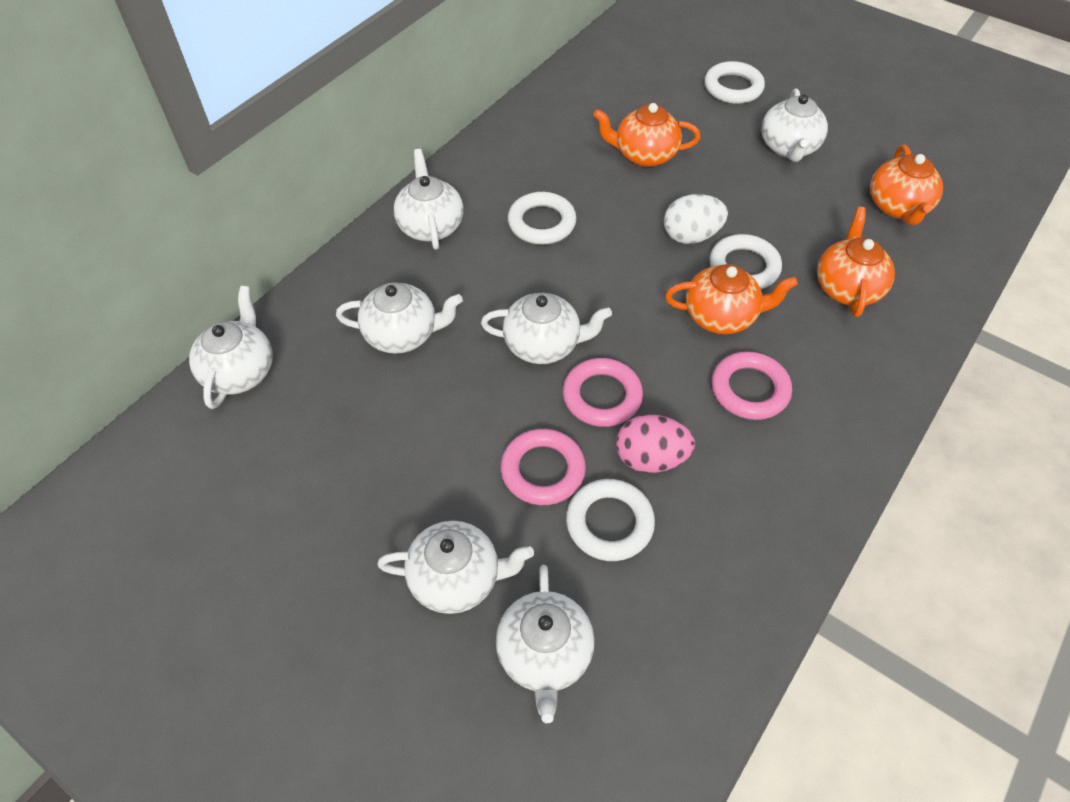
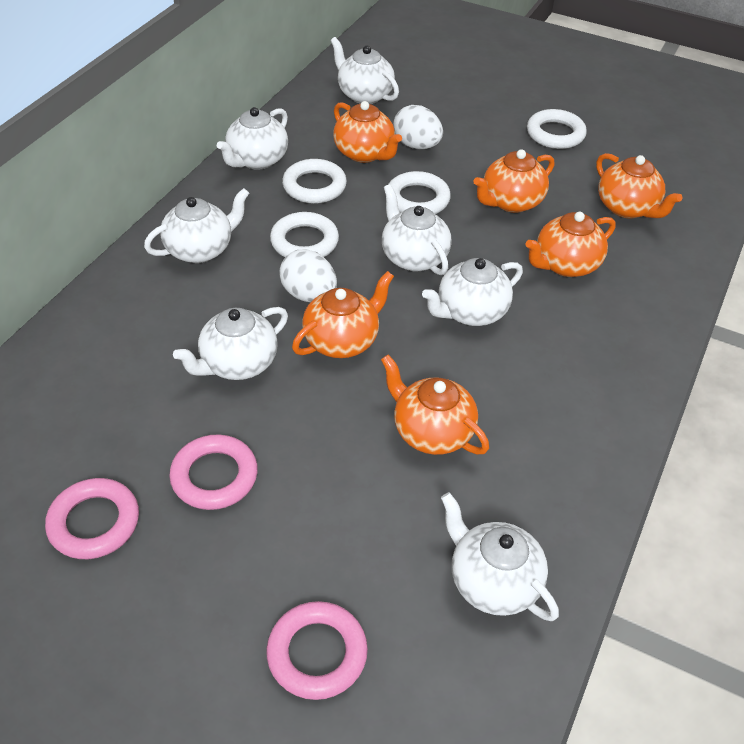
orange teapot: [593,103,700,167] [665,264,798,334] [817,207,895,317] [870,144,943,225] = 4 -> [292,271,394,358] [333,101,402,163] [381,355,489,455] [473,149,554,213] [525,212,616,277] [596,153,682,218] = 6
pink egg: [616,415,695,473] = 1 -> none = 0
white egg: [664,194,728,244] = 1 -> [279,249,337,302] [393,105,443,149] = 2

